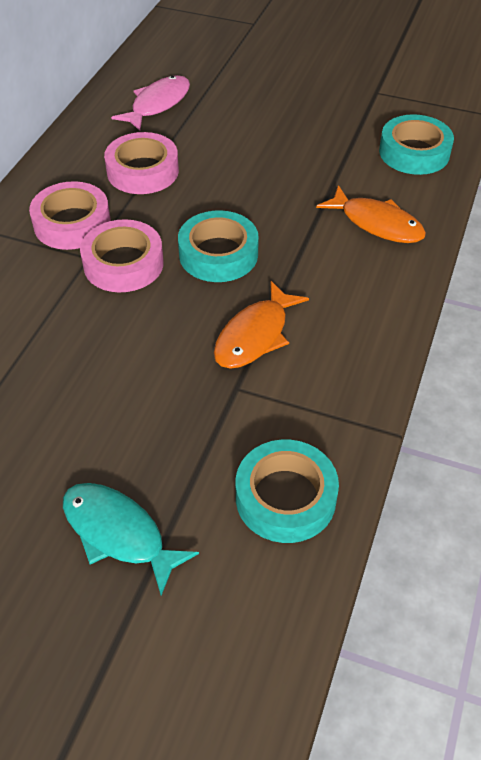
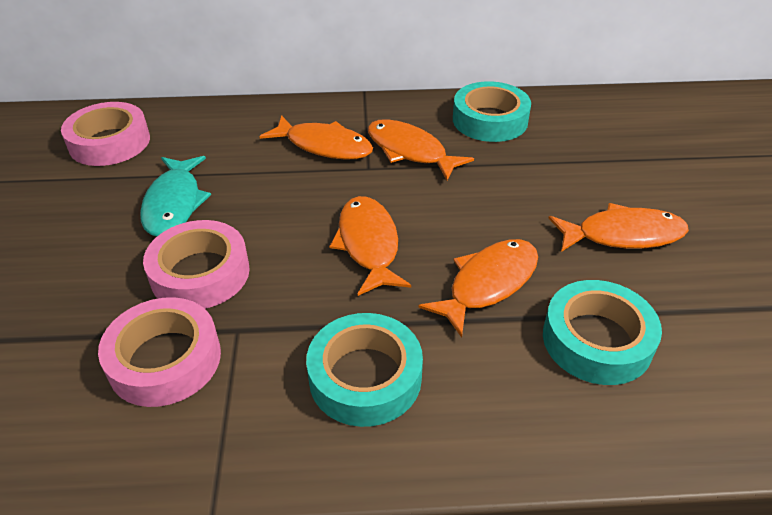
orange fish: [214,281,309,369] [316,185,426,243] = 2 -> [260,115,373,160] [329,196,411,296] [368,119,474,181] [418,239,538,338] [548,203,689,252] = 5
pink fish: [111,75,190,131] = 1 -> none = 0

